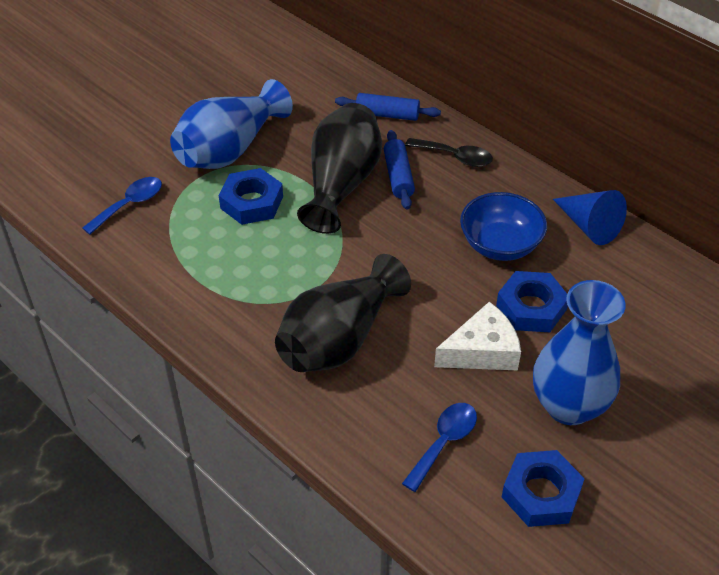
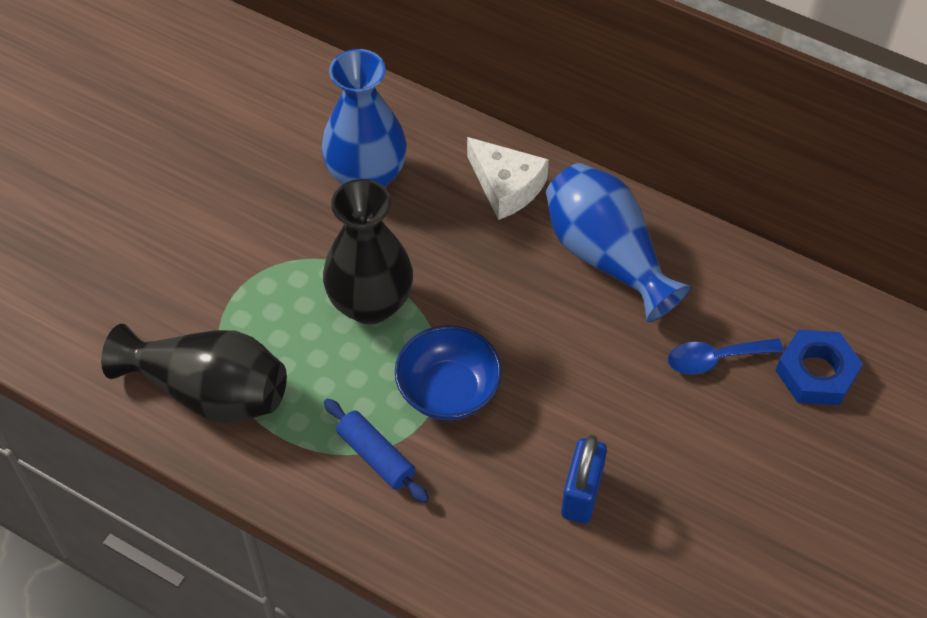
black spoon: [405,138,493,167] = 1 -> none = 0
blue cone: [553,190,627,245] = 1 -> none = 0
blue nut: [219,168,283,225] [496,271,568,332] [502,450,585,527] = 3 -> [775,330,863,405] = 1
blue padlock: none = 0 -> [561,435,607,524] = 1
blue rolling pin: [335,93,441,121] [384,130,415,210] = 2 -> [324,398,429,503] = 1
blue spoon: [82,177,162,234] [402,403,477,492] = 2 -> [668,338,784,375] = 1

